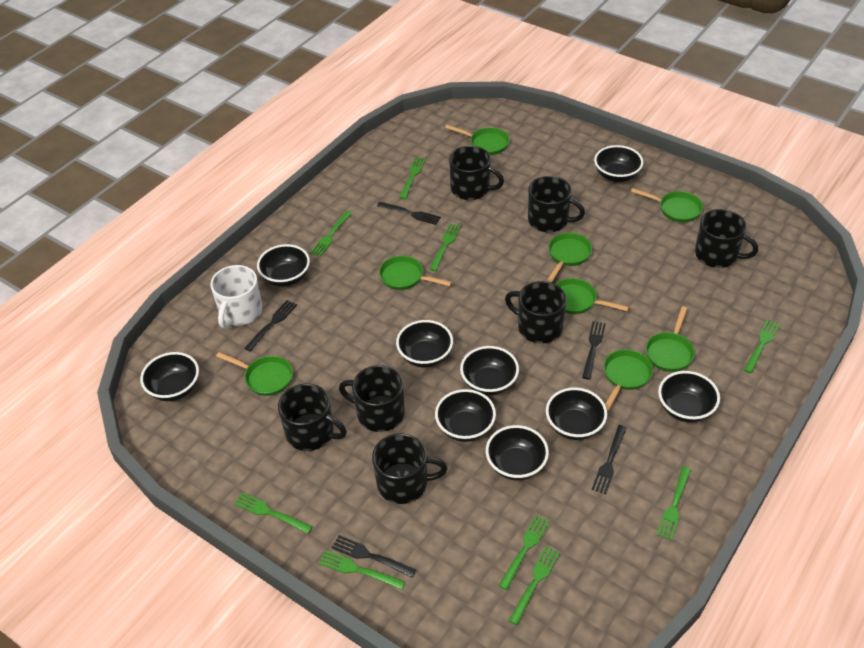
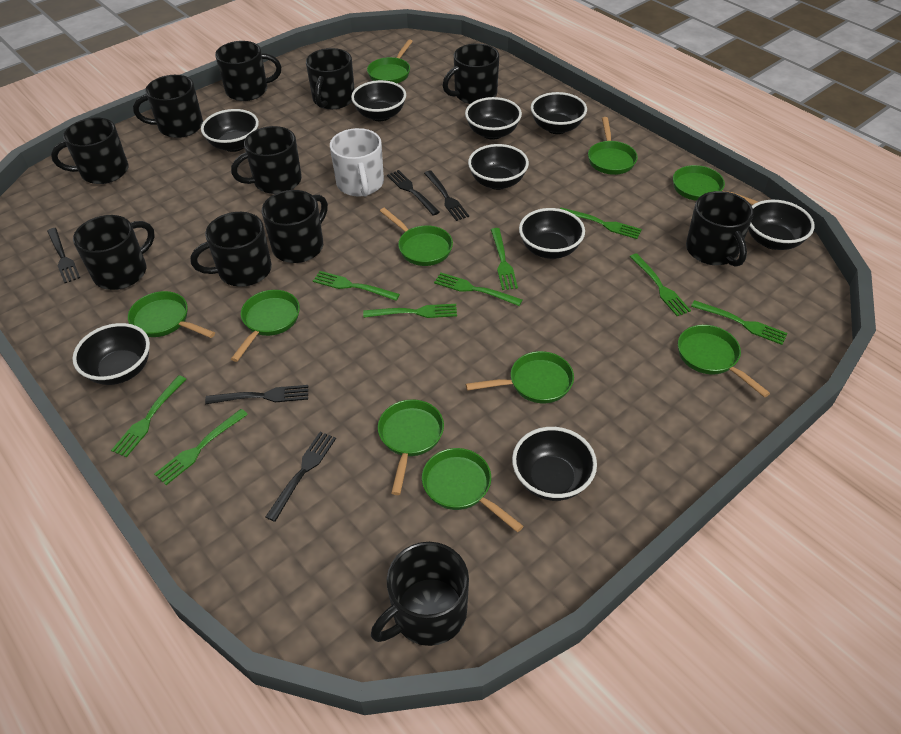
black mug: [278,384,347,451] [339,365,405,432] [372,433,448,504] [449,146,504,200] [505,281,567,343] [528,176,585,232] [695,209,758,268] = 7 -> [51,117,129,184] [73,215,155,290] [133,75,203,138] [191,212,272,287] [215,41,281,101] [231,126,302,194] [262,190,328,263] [306,48,355,109] [371,542,469,646] [443,43,499,104] [686,191,753,267] = 11
green pan: [216,352,293,396] [379,256,452,290] [445,125,510,155] [547,233,592,282] [556,278,629,314] [604,349,653,411] [631,188,703,222] [646,306,695,372] = 8 -> [128,291,215,338] [231,290,300,362] [367,39,413,83] [378,399,444,495] [380,208,453,266] [422,448,523,532] [466,351,574,403] [588,117,638,175] [673,165,758,205] [678,325,770,397] = 10

